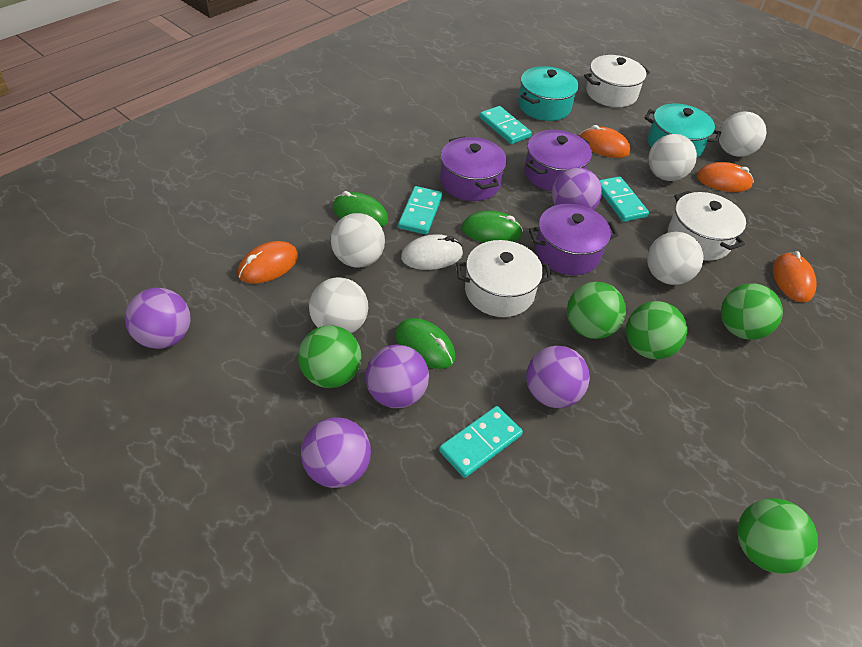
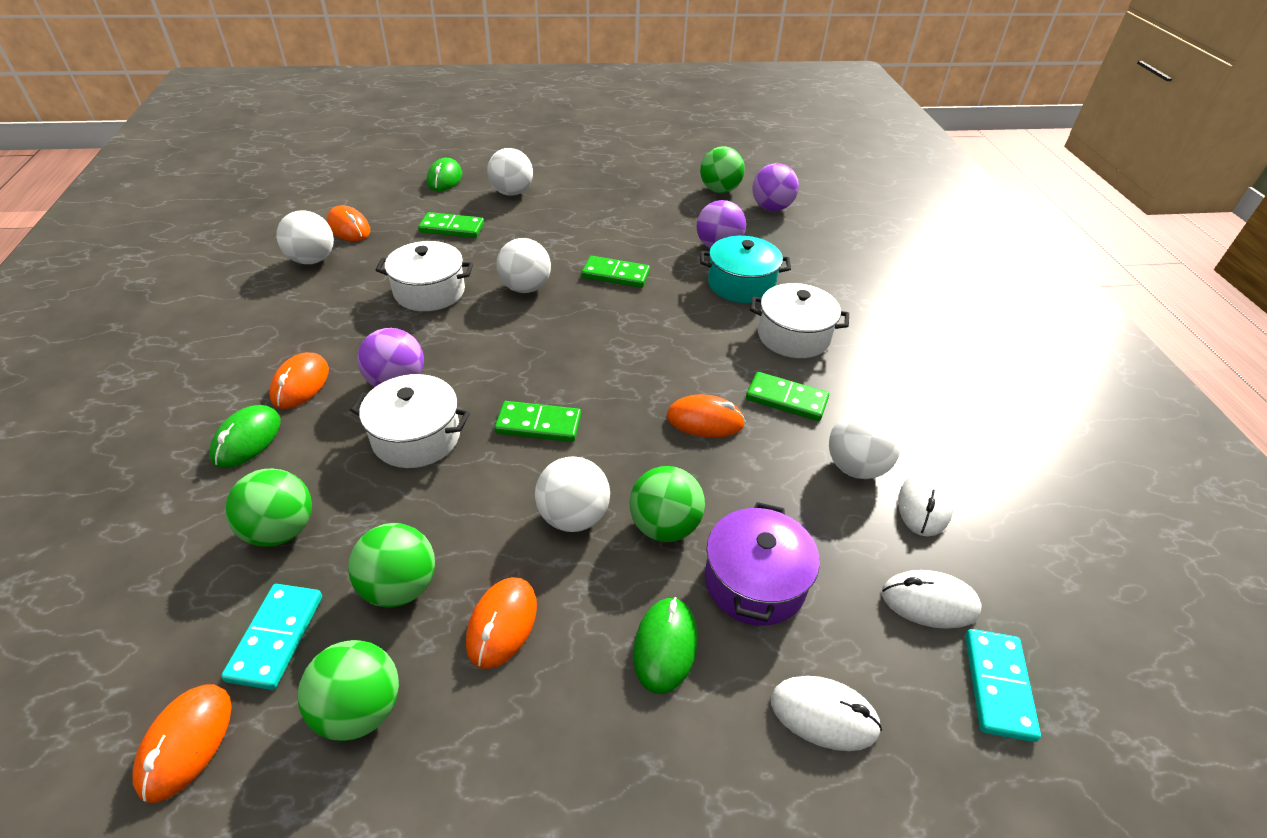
green domino: none = 0 -> [418,212,484,238] [494,401,581,442] [581,256,650,288] [746,372,829,421] = 4
orange mouse: [238,241,298,284] [580,125,631,158] [697,162,753,192] [773,251,817,302] = 4 -> [132,685,231,803] [269,353,329,409] [327,205,370,241] [466,577,537,669] [667,394,745,438] = 5
purple ball: [125,288,190,349] [301,417,371,488] [365,345,429,408] [526,346,590,408] [552,167,602,210] = 5 -> [357,328,424,387] [697,200,746,248] [752,163,799,211] = 3
purple pot: [440,136,507,201] [525,130,592,191] [529,204,619,275] = 3 -> [705,502,820,626] = 1
turquoise domino: [398,186,442,234] [439,406,523,478] [480,106,532,144] [599,176,649,222] = 4 -> [221,584,322,690] [965,629,1041,742] = 2
turquoise pot: [518,66,579,121] [645,103,721,158] = 2 -> [700,236,791,303] = 1
white mouse: [401,234,463,270] = 1 -> [771,676,882,751] [882,570,982,629] [898,467,954,537] = 3

